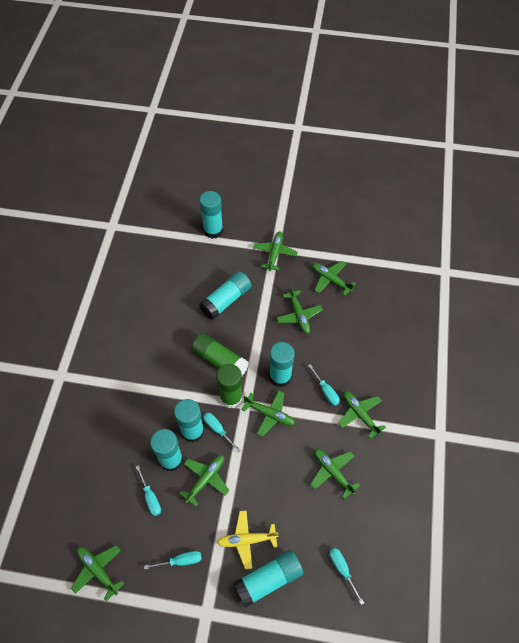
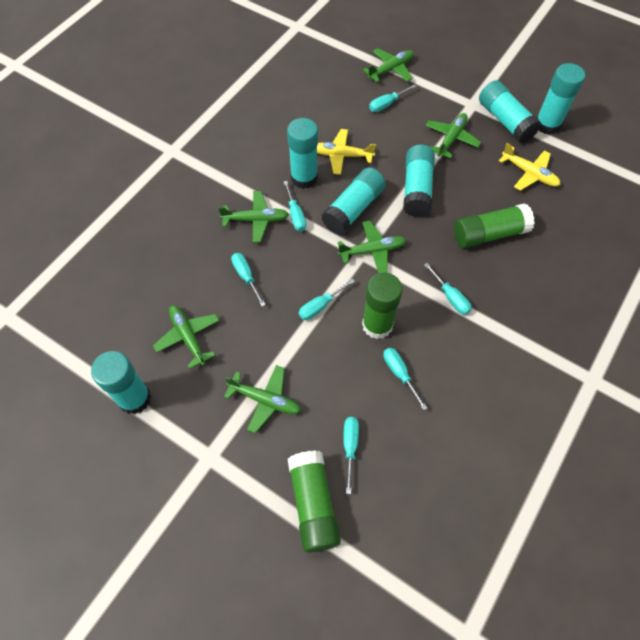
green glue stick: [191,333,249,376] [216,364,242,408] = 2 -> [288,451,341,552] [362,272,402,339] [454,203,535,248] = 3
green plane: [71,545,125,602] [179,455,229,507] [242,391,295,437] [253,231,298,271] [277,286,323,334] [311,449,360,499] [312,261,356,296] [338,391,386,439] = 8 -> [153,305,219,369] [218,191,289,243] [224,365,301,433] [338,221,406,273] [363,48,414,82] [425,113,481,158] = 6
turquoise screwdriver: [136,465,161,516] [144,551,202,570] [203,413,241,453] [308,364,340,406] [329,548,364,605] = 5 -> [231,253,266,306] [283,181,306,231] [299,279,355,320] [343,417,359,494] [369,84,417,112] [383,348,427,410] [424,263,472,315] = 7
yellow plane: [217,510,279,570] = 1 -> [317,129,376,175] [499,143,561,191] = 2

